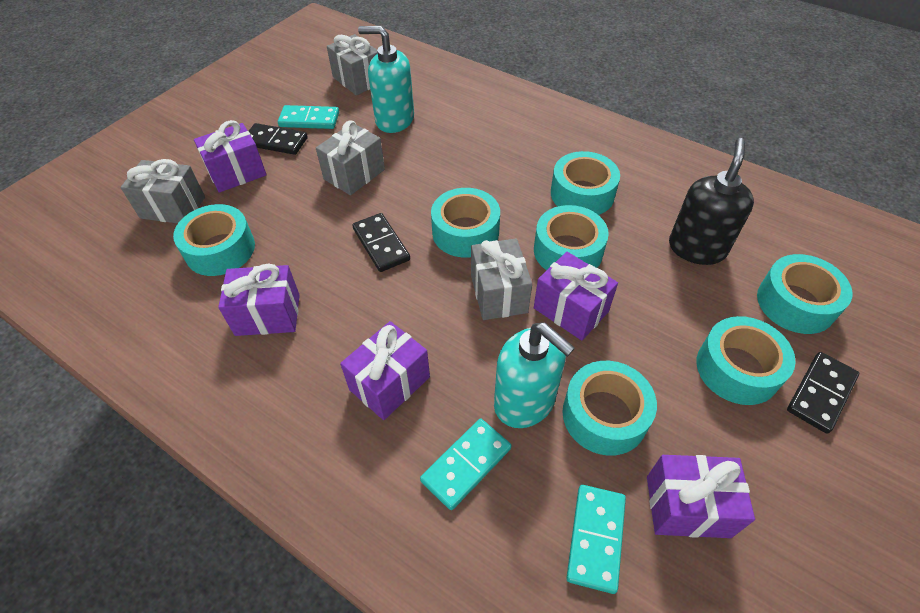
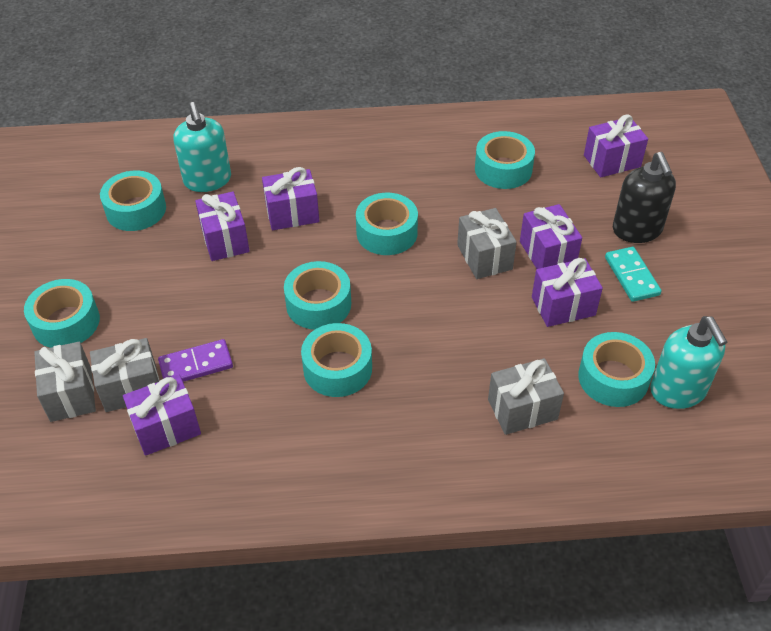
black domino: [249,123,308,155] [352,213,410,272] [787,352,859,434] = 3 -> none = 0
purple domino: none = 0 -> [158,339,233,382] = 1
purple gift: [194,120,267,193] [218,264,300,336] [340,321,430,420] [534,252,618,341] [647,455,755,538] = 5 -> [123,375,201,456] [195,192,250,261] [262,167,319,230] [520,204,582,269] [532,258,603,327] [584,114,648,177] = 6
turquoise domino: [278,105,339,129] [420,419,511,510] [566,485,626,594] = 3 -> [605,247,661,302] = 1

